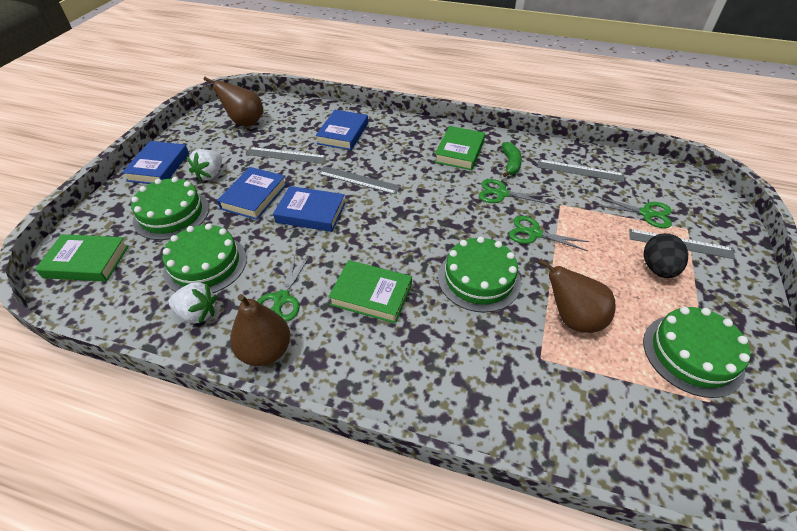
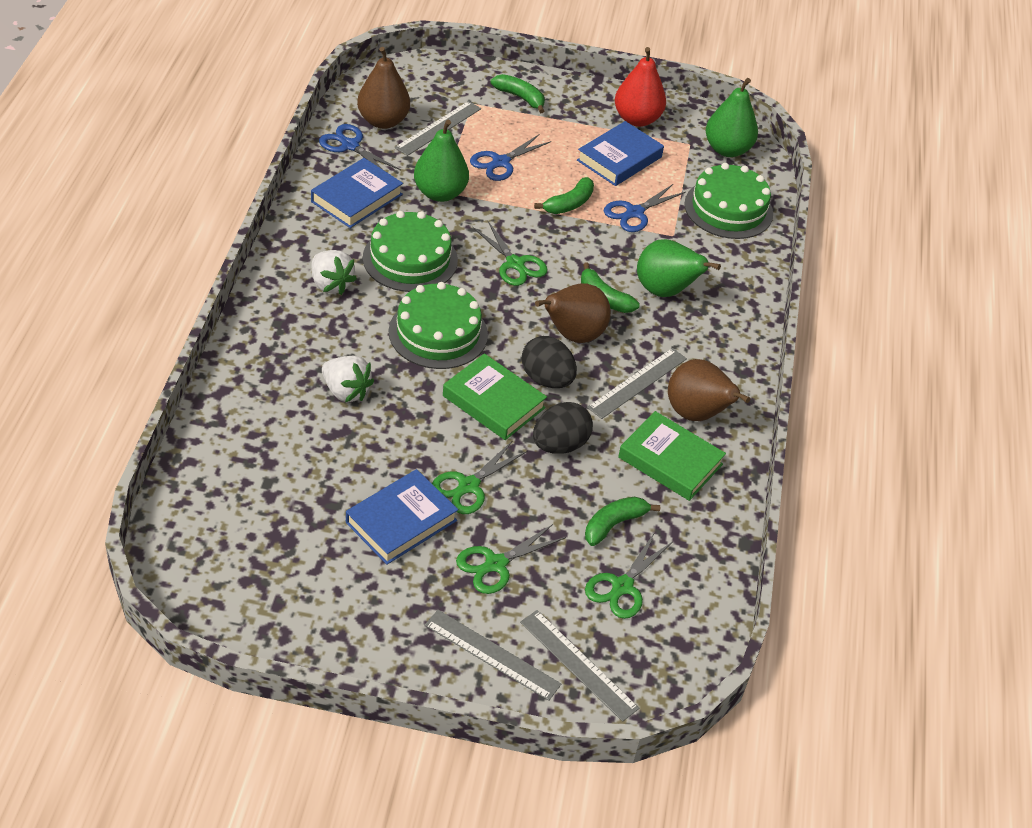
black egg: [644,233,688,278] = 1 -> [522,336,577,388] [533,402,593,454] = 2
blue book: [122,141,189,184] [217,167,287,220] [273,186,346,232] [316,110,368,150] = 4 -> [311,158,403,228] [346,469,458,565] [577,121,664,186] = 3
blue scissors: none = 0 -> [319,124,401,170] [470,134,551,181] [604,184,686,232] = 3
green banana: [502,142,522,177] = 1 -> [490,74,545,113] [534,177,594,214] [581,263,640,313] [585,497,660,546] = 4
green book: [35,234,129,282] [328,260,412,324] [435,126,485,170] = 3 -> [443,354,547,440] [618,411,726,501] = 2
green cake: [131,177,209,240] [162,223,247,293] [438,237,521,312] [643,307,750,398] = 4 -> [363,211,458,292] [389,282,488,369] [684,163,773,239] = 3
green pear: none = 0 -> [414,120,469,202] [637,239,721,297] [706,78,758,157] = 3
red pear: none = 0 -> [615,47,666,127] = 1

